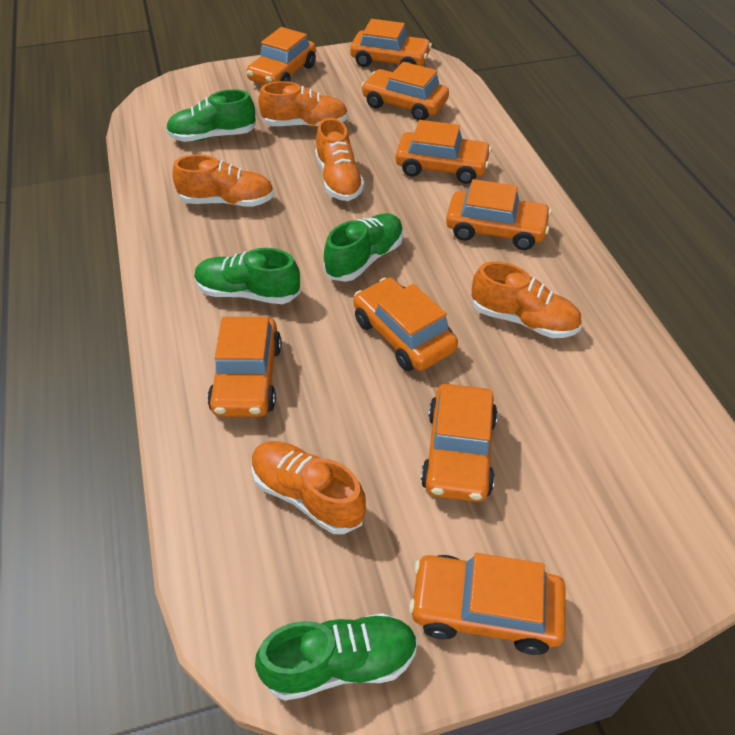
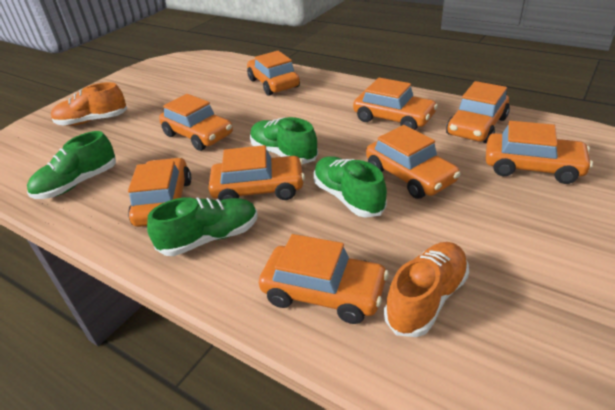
orange shoe: [172,154,274,207] [251,441,366,534] [258,81,348,128] [315,118,364,201] [471,261,582,338] = 5 -> [51,82,127,126] [384,242,469,337] = 2

